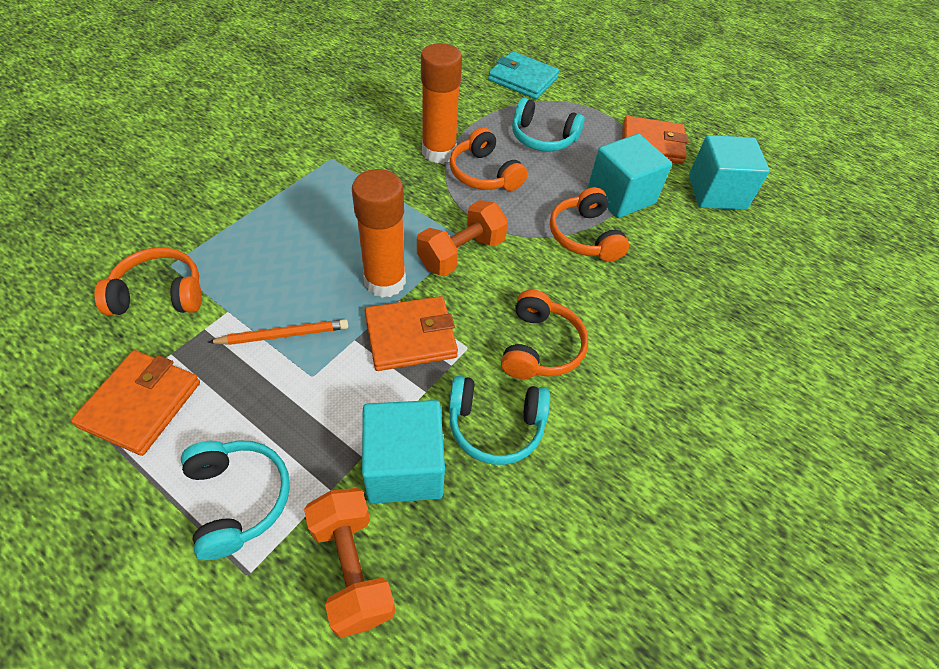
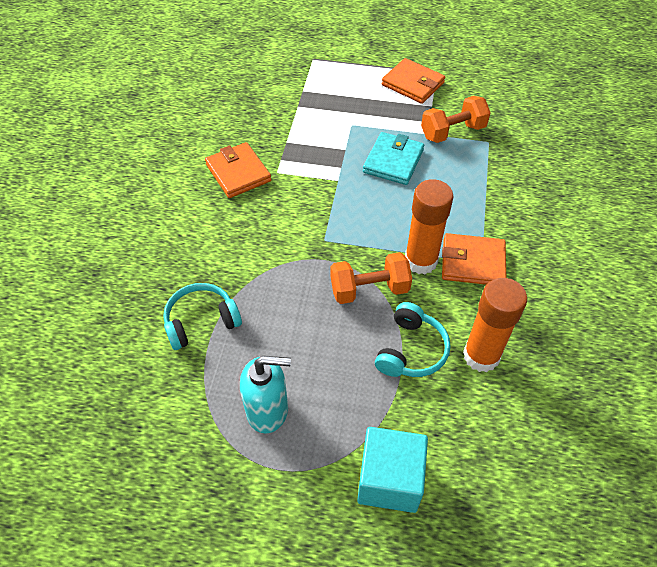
orange headphones: [94,247,202,315] [450,127,527,191] [501,290,588,379] [550,187,629,262] = 4 -> none = 0
orange pencil: [208,319,348,345] = 1 -> none = 0
turquoise cube: [362,400,445,504] [588,134,672,218] [689,135,770,210] = 3 -> [357,427,428,513] = 1
turquoise headphones: [181,440,290,560] [449,376,550,465] [512,98,584,152] = 3 -> [163,283,242,350] [375,302,451,377] = 2
turquoise soap dispenser: none = 0 -> [240,356,291,434] = 1

